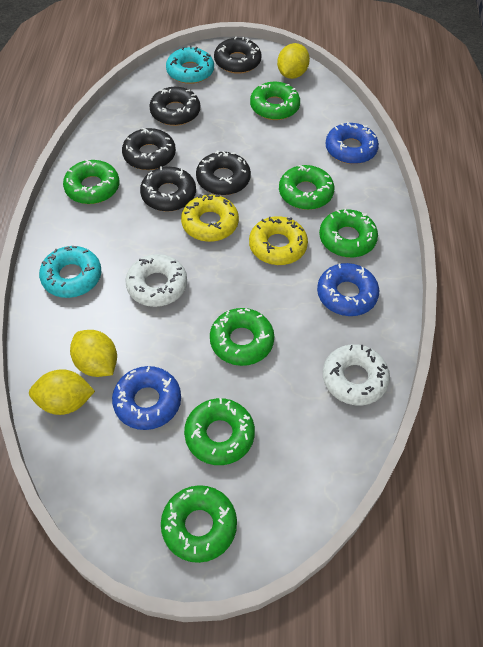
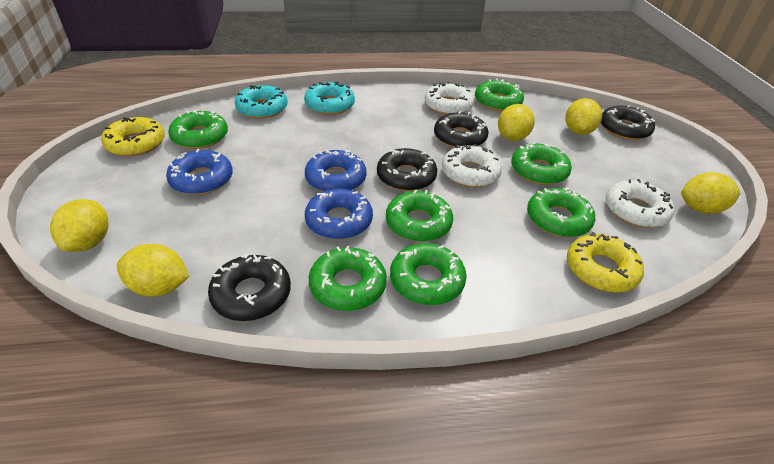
black donut: [122,128,176,170] [140,166,196,212] [149,87,200,126] [196,150,251,195] [214,37,262,74] = 5 -> [208,253,291,321] [377,148,437,191] [434,111,489,148] [601,105,655,140] = 4
white donut: [126,254,187,307] [323,344,390,406] = 2 -> [425,82,474,115] [442,144,502,188] [606,179,674,228] = 3
yellow lemon: [29,369,95,415] [70,330,117,377] [277,43,310,79] = 3 -> [50,199,109,252] [117,244,189,297] [498,104,535,141] [565,98,602,135] [681,172,741,214] = 5

